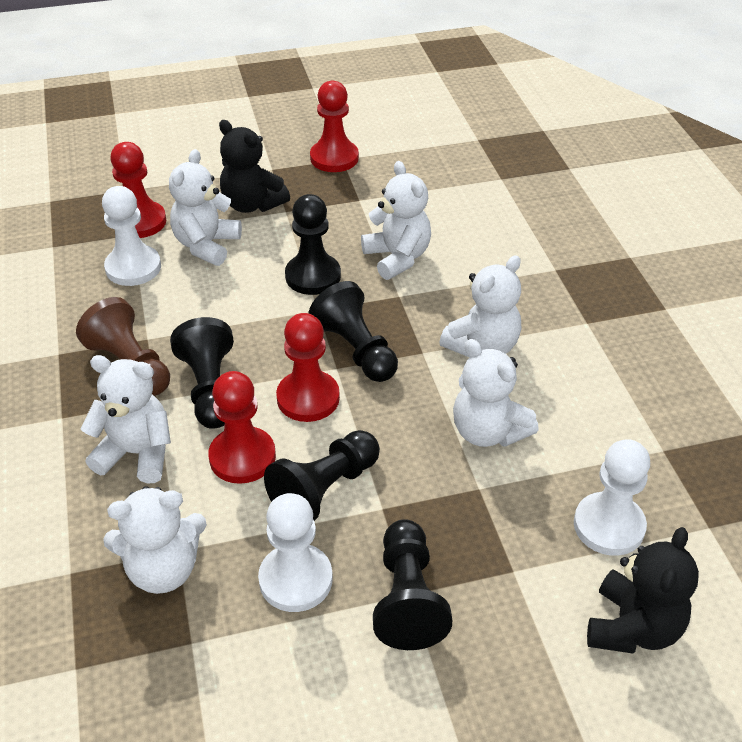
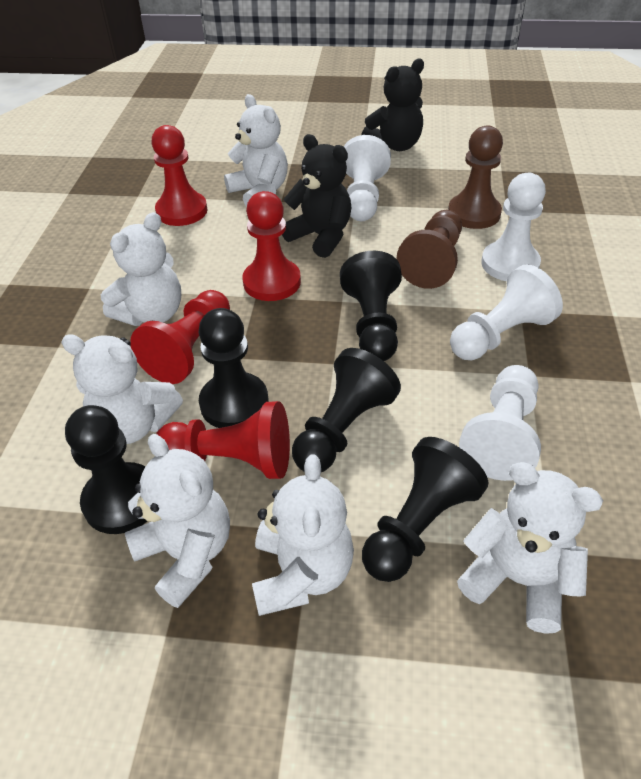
brown pawn: [76,297,170,396] = 1 -> [396,210,462,289] [448,125,503,229] = 2
white pawn: [102,186,161,286] [258,493,333,612] [574,439,650,556] = 3 -> [344,135,391,221] [450,264,563,360] [459,365,541,481] [481,173,546,281] = 4

